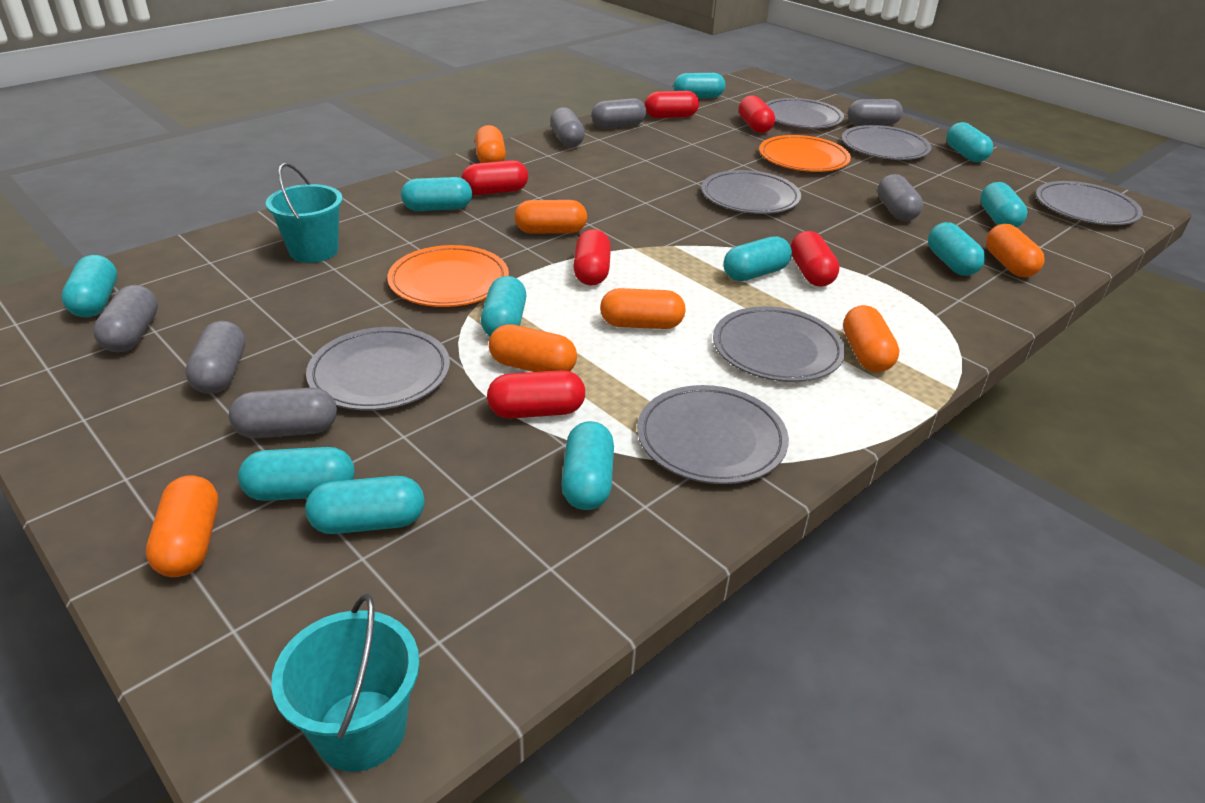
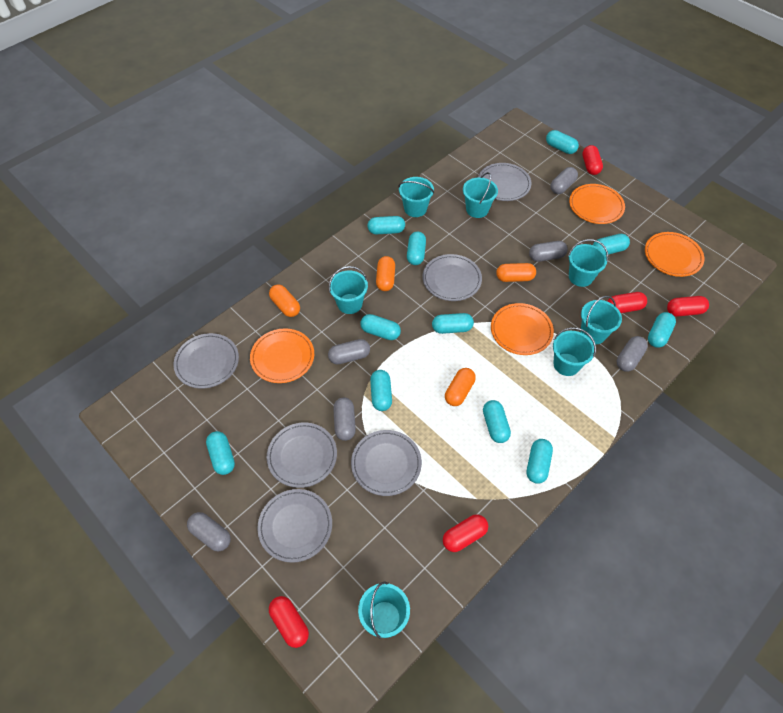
grey capsule: [93,285,158,352] [185,321,246,394] [229,388,337,438] [550,107,585,147] [591,98,646,128] [848,99,903,126] [877,174,923,221] = 7 -> [187,512,231,552] [328,339,370,365] [333,398,356,441] [529,241,568,262] [550,167,578,194] [617,336,648,371] = 6
grey plate: [306,327,450,411] [637,385,789,484] [701,170,801,214] [713,306,846,382] [765,98,844,129] [842,125,932,160] [1036,181,1143,225] = 7 -> [174,333,239,389] [257,489,332,563] [267,422,337,488] [351,430,422,496] [423,254,482,301] [478,163,532,201] = 6
orange capsule: [146,475,218,577] [475,125,506,163] [489,324,577,372] [514,200,587,234] [600,288,686,329] [843,305,899,372] [986,224,1045,277] = 7 -> [269,284,300,317] [376,256,395,291] [445,368,476,406] [496,263,536,282] = 4
orange plate: [387,245,509,307] [759,135,851,172] = 2 -> [250,328,314,383] [491,303,554,355] [569,184,625,224] [645,232,704,277] = 4
red capsule: [461,160,528,195] [487,370,585,419] [573,229,611,286] [645,91,699,118] [739,95,775,133] [790,231,840,287] = 6 -> [269,596,309,648] [443,514,488,552] [582,145,603,175] [607,292,647,313] [667,296,709,317] = 5
turquoise bucket: [266,163,343,263] [271,594,420,772] = 2 -> [329,266,368,314] [358,582,410,639] [399,177,434,217] [463,172,498,218] [553,327,596,376] [568,239,609,287] [581,296,622,344] = 7

